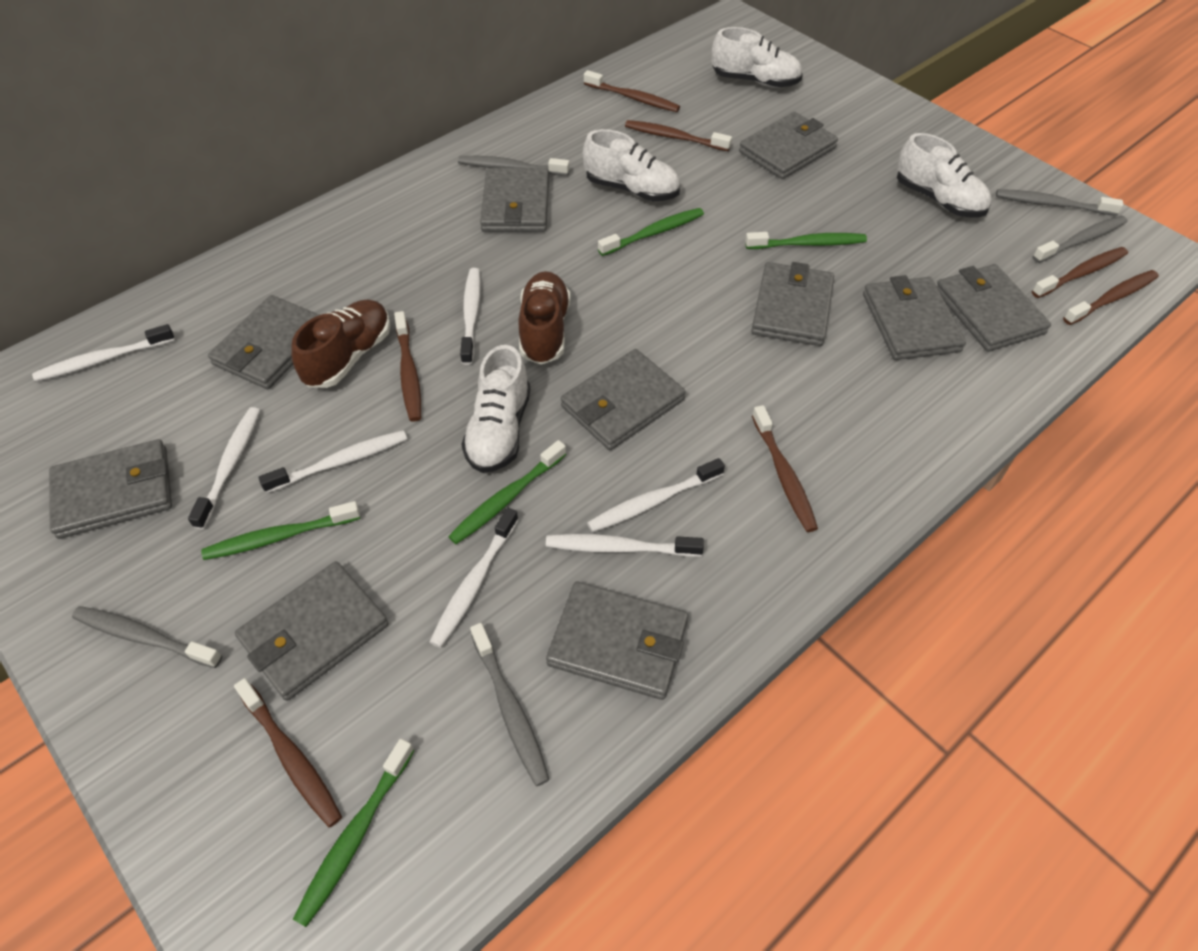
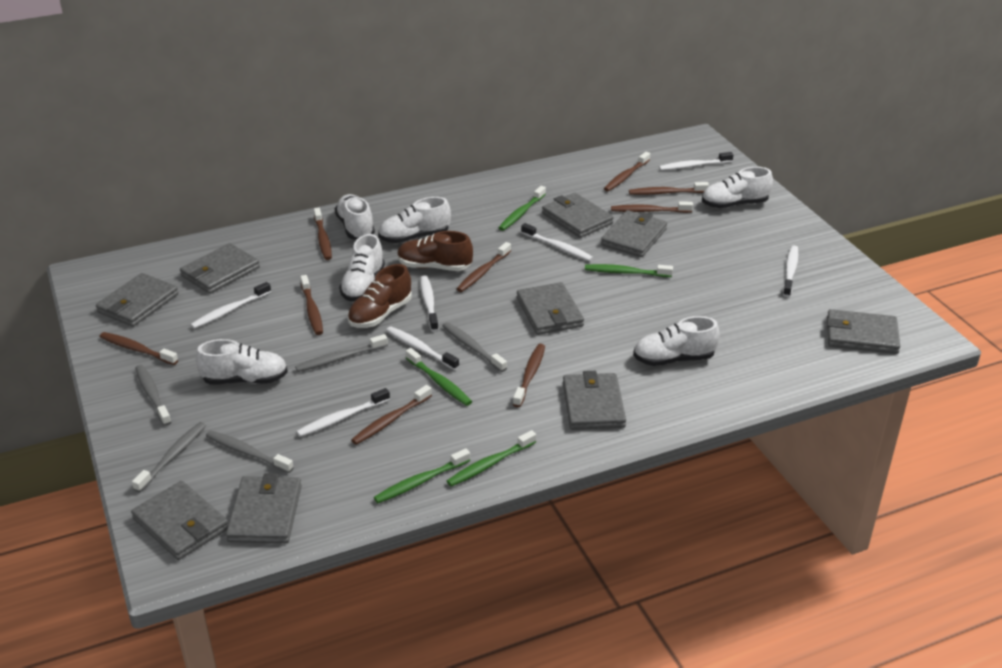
brown toothbrush: [234,678,342,827] [394,311,421,422] [584,70,680,112] [625,120,732,151] [752,405,818,532] [1032,247,1128,298] [1063,270,1159,325] = 7 -> [99,332,178,365] [300,275,323,335] [314,208,332,260] [351,385,432,445] [457,242,511,292] [513,344,545,407] [604,152,650,191] [611,202,693,213] [629,182,709,195] = 9
grey wallet: [49,439,172,539] [208,295,319,389] [235,561,389,701] [480,168,549,232] [546,582,688,700] [561,349,686,450] [739,112,838,179] [751,262,834,346] [863,275,966,360] [937,264,1051,352] = 10 -> [96,273,178,327] [131,481,228,560] [180,243,260,294] [226,473,302,543] [517,282,584,335] [542,193,614,238] [563,371,626,430] [601,210,667,257] [827,309,900,354] = 9
white shoe: [461,345,530,473] [583,129,680,201] [711,27,803,88] [897,133,992,217] = 4 -> [196,339,288,385] [335,194,375,240] [339,234,385,301] [378,197,451,243] [633,316,720,366] [702,167,773,208] = 6

